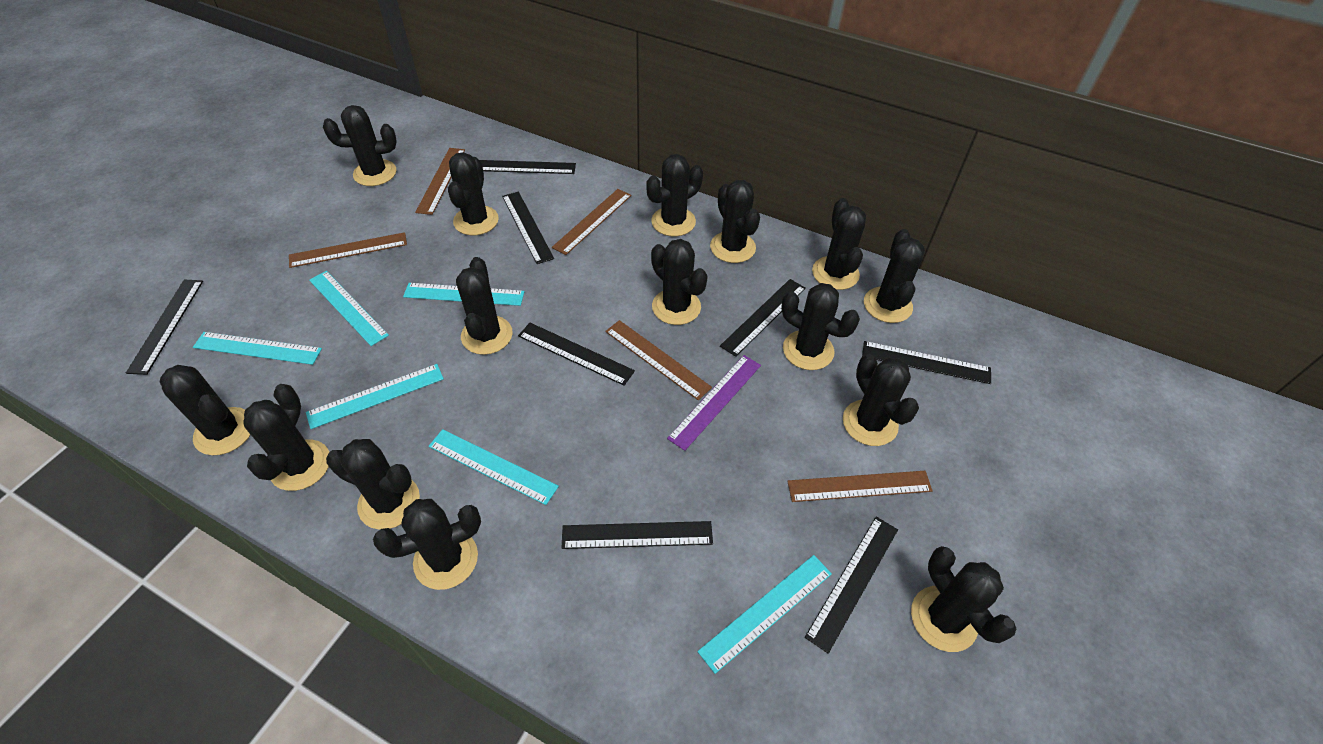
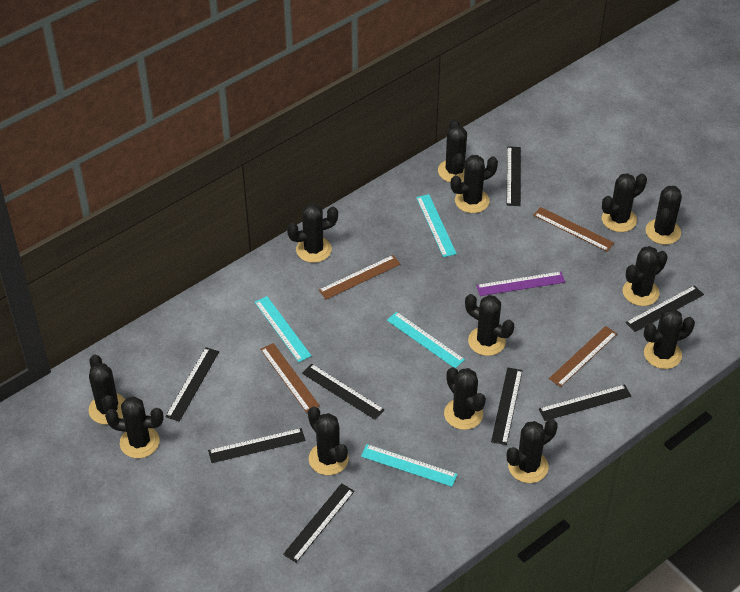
black cactus: [160,365,250,455] [243,384,329,491] [323,105,397,186] [326,439,420,530] [373,499,481,590] [448,152,499,235] [456,257,513,355] [646,154,703,236] [651,239,708,325] [710,180,760,263] [781,283,860,370] [812,198,866,290] [843,354,919,446] [864,229,925,323] [911,546,1017,652] = 15 -> [89,355,125,424] [105,396,163,458] [287,204,338,263] [308,406,349,475] [438,119,467,182] [444,367,486,430] [450,155,498,213] [465,294,514,356] [507,419,558,483] [602,173,647,232] [623,246,668,306] [644,308,695,369] [646,186,682,245] = 13
brown ruler: [289,232,407,268] [415,148,465,215] [552,189,632,255] [605,320,712,400] [787,471,933,502] = 5 -> [260,343,320,413] [319,255,400,300] [533,207,614,252] [549,326,617,387] = 4
turquoise ruler: [193,332,322,365] [306,364,444,429] [309,271,389,346] [403,283,525,306] [429,429,559,505] [697,555,832,674] = 6 -> [255,296,312,362] [361,444,458,487] [387,312,465,368] [416,194,457,257] = 4

